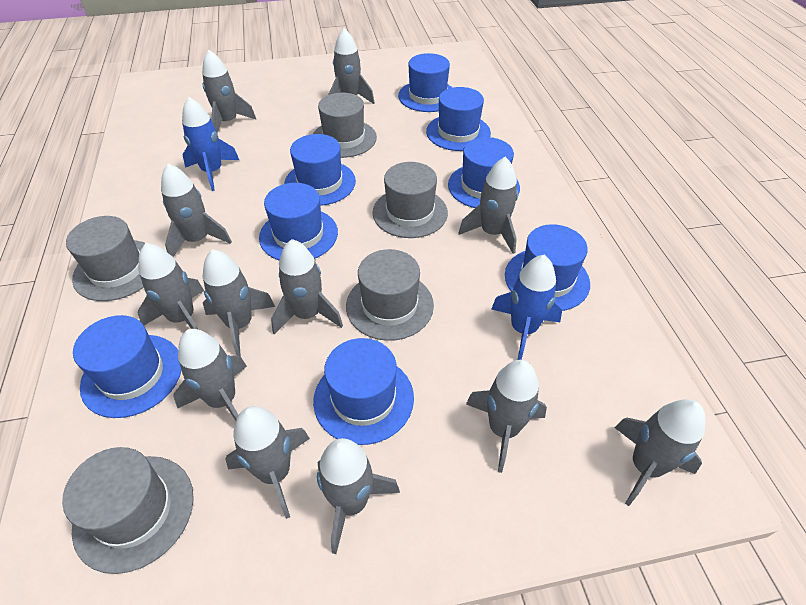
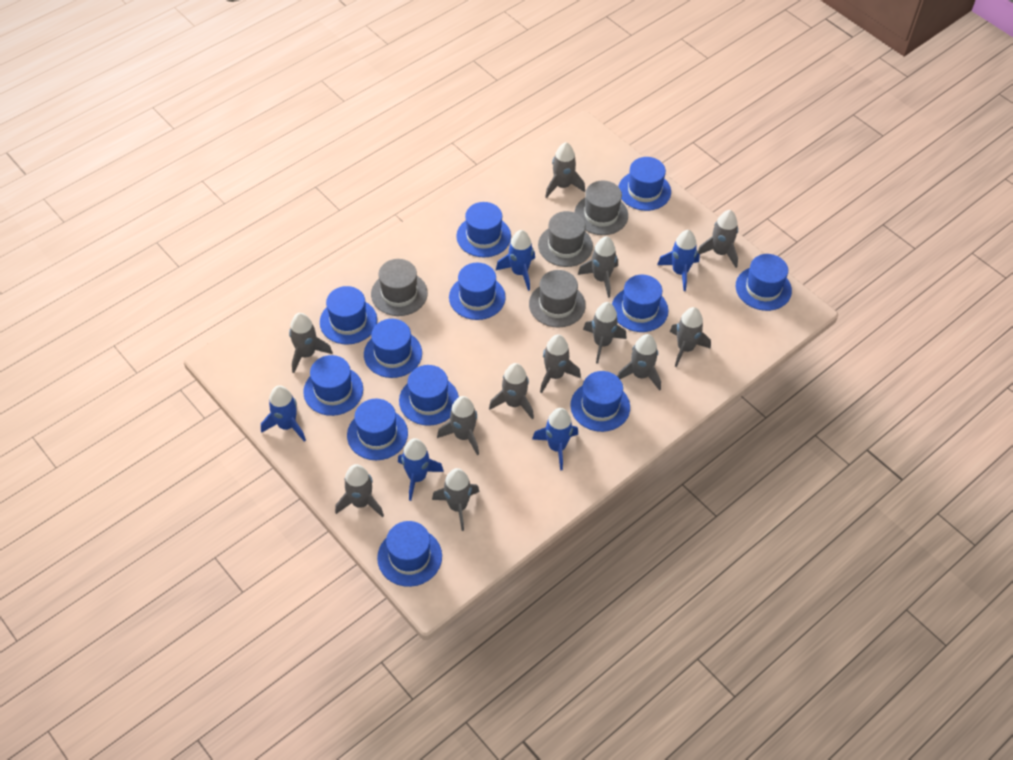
blue hat: [73,315,182,418] [259,183,338,261] [284,134,356,206] [313,338,414,445] [398,53,453,112] [426,87,491,151] [448,137,520,208] [505,224,590,311] = 8 -> [303,355,363,416] [320,286,377,345] [347,399,408,460] [364,319,422,378] [377,521,442,587] [399,365,459,426] [449,263,506,320] [456,202,511,257] [570,371,630,432] [612,275,668,332] [618,157,671,211] [736,254,792,311] = 12
blue rocket: [182,97,239,191] [491,255,562,360] = 2 -> [261,385,306,442] [398,438,444,501] [496,230,535,291] [532,408,578,470] [657,230,700,291] = 5
grey hat: [62,447,194,574] [66,216,145,301] [313,93,377,158] [346,249,434,341] [373,162,448,238] = 5 -> [371,259,428,316] [529,270,586,328] [538,211,593,267] [575,180,628,235] = 4

